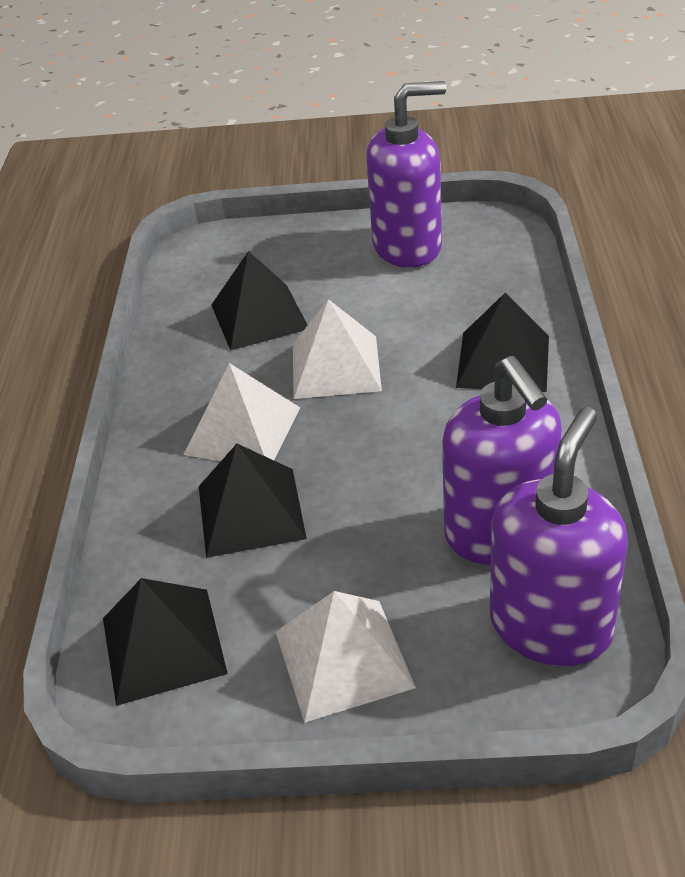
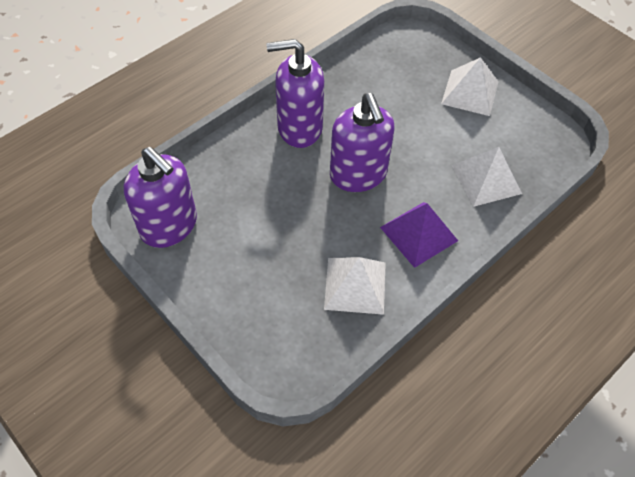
black pyramid: [103,578,228,706] [199,444,307,558] [211,251,307,351] [456,292,549,392] = 4 -> none = 0
purple pyramid: none = 0 -> [380,202,458,268] = 1

